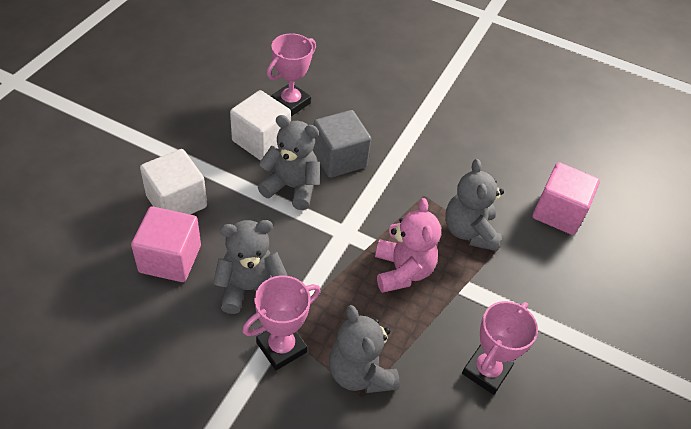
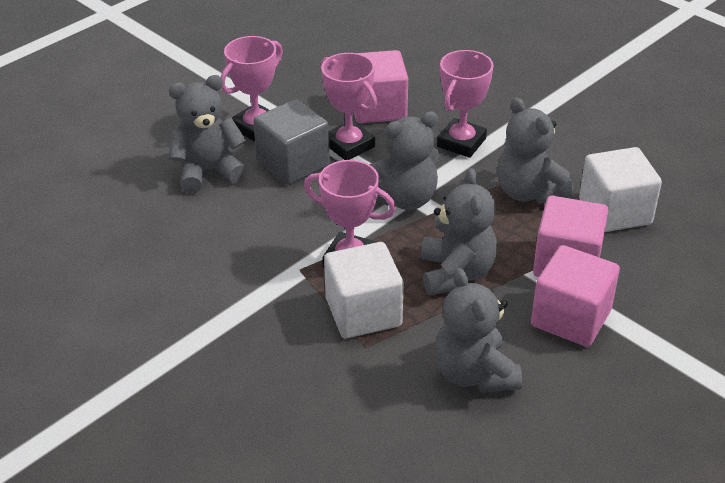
grey teddy bear: [213,220,287,314] [258,115,320,210] [329,305,400,393] [445,159,504,251] = 4 -> [169,75,247,193] [369,111,439,210] [420,168,497,296] [434,268,522,392] [497,97,573,204] = 5
pink cube: [131,206,201,282] [533,162,600,235] = 2 -> [354,50,408,123] [531,245,620,347] [533,196,609,277] = 3
pink teddy bear: [375,198,441,293] = 1 -> none = 0
pink trophy: [242,275,321,370] [267,33,316,116] [462,301,538,395] = 3 -> [220,36,283,142] [304,160,396,267] [321,53,377,160] [437,50,494,158] = 4

